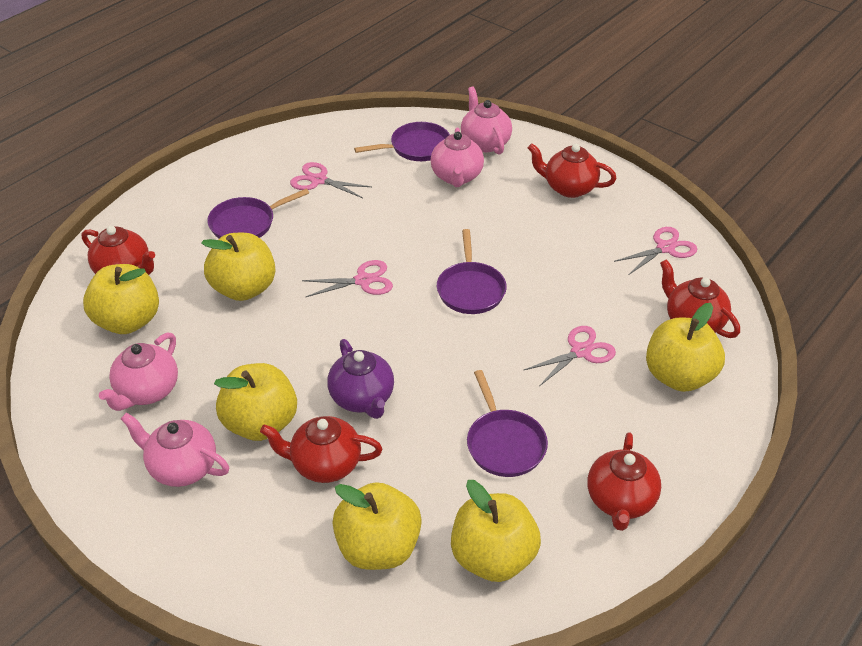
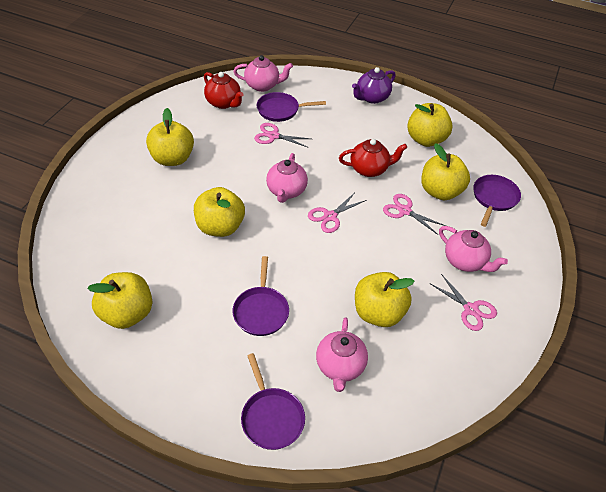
red teapot: [82,226,155,275] [260,416,382,483] [528,143,617,198] [587,432,661,531] [660,259,740,338] = 5 -> [204,72,244,109] [339,139,407,177] = 2

